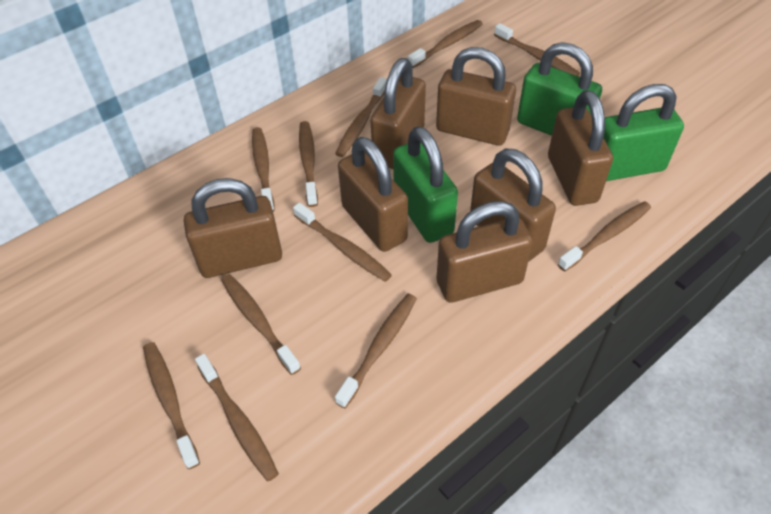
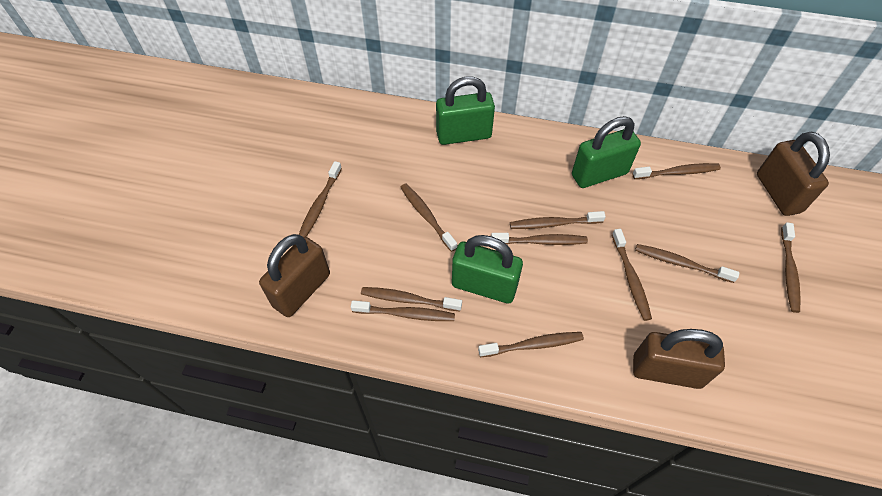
brown padlock: [184,178,282,278] [338,137,408,252] [371,58,426,169] [436,47,516,146] [437,201,533,303] [470,149,556,262] [548,90,613,206] = 7 -> [259,234,330,317] [633,329,725,389] [757,132,830,216] = 3

